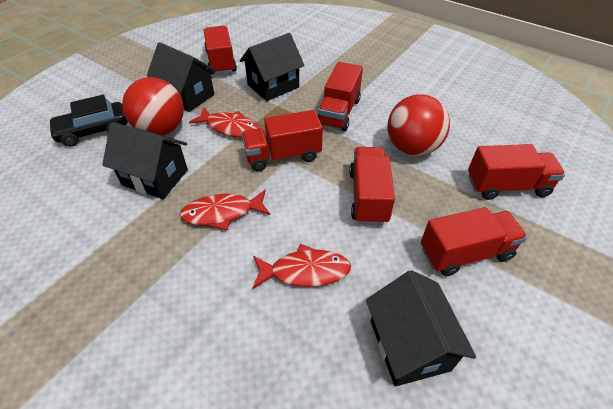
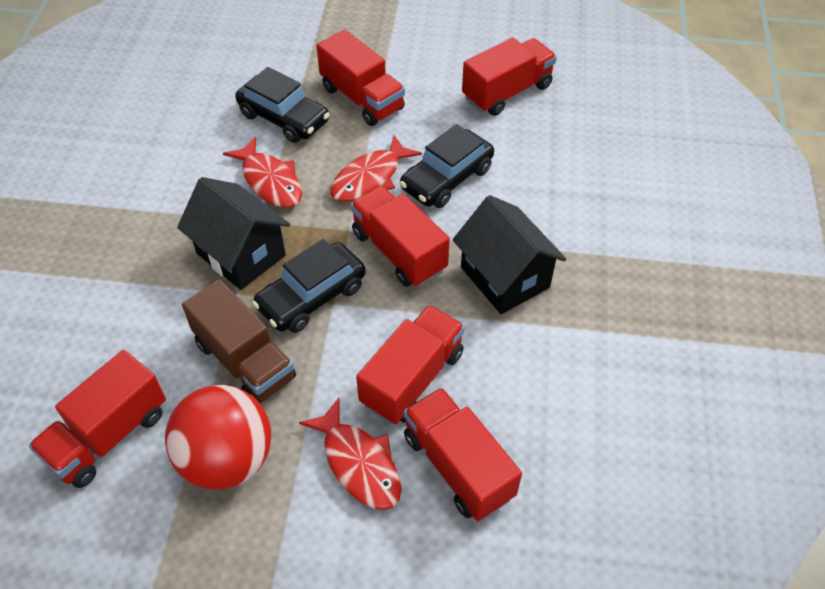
black car: [48,95,128,146] = 1 -> [235,67,330,143] [252,239,366,333] [400,124,494,208] = 3
black house: [102,122,188,199] [147,42,216,112] [240,33,304,101] [366,270,476,386] = 4 -> [177,177,290,290] [453,195,566,314] = 2
brown truck: none = 0 -> [182,279,296,403] = 1
red ball: [122,77,184,136] [388,94,450,156] = 2 -> [165,385,271,490] = 1

